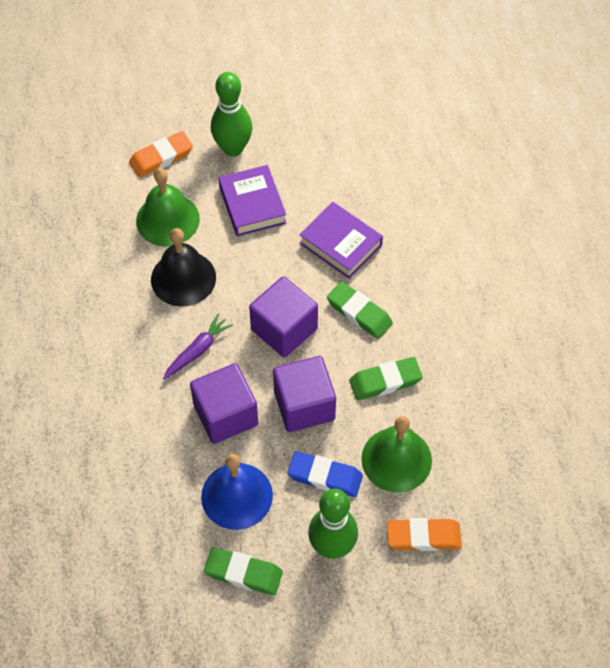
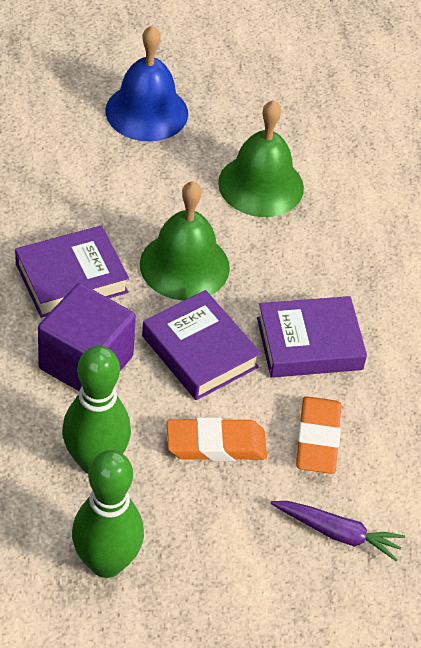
black bell: [151,228,216,307] = 1 -> none = 0
blue eraser: [288,451,363,497] = 1 -> none = 0
green eraser: [204,547,283,596] [327,281,393,339] [349,357,423,400] = 3 -> none = 0
purple book: [218,165,286,236] [299,202,383,279] = 2 -> [15,225,129,318] [142,290,261,400] [257,296,367,378] = 3
purple cube: [190,363,258,444] [249,276,318,358] [273,356,336,432] = 3 -> [38,283,136,391] = 1

